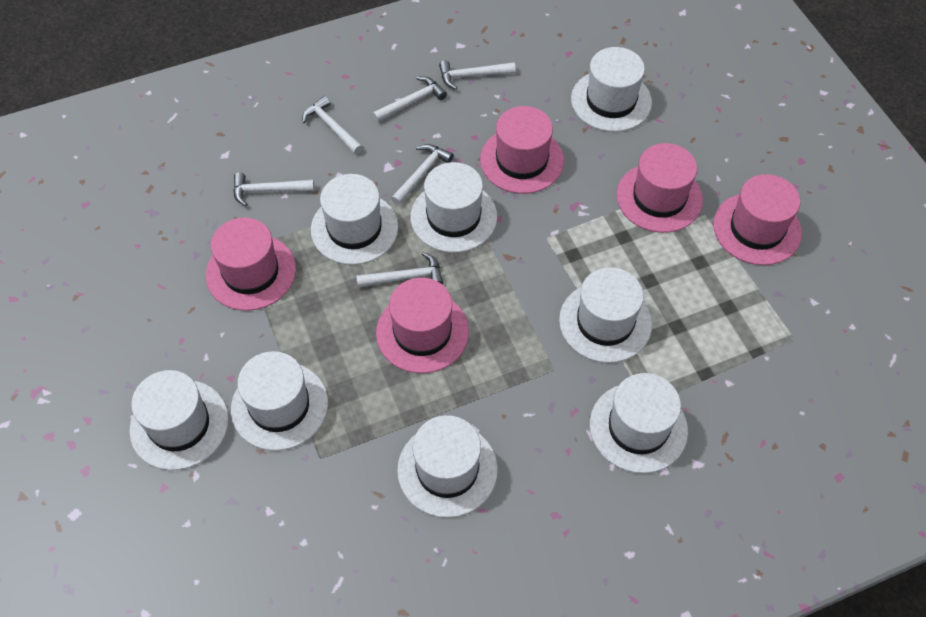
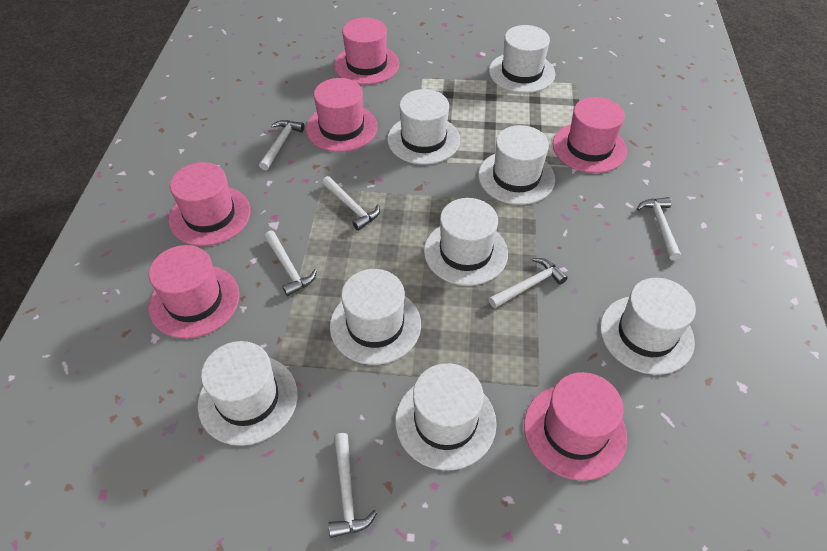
pink hat: [206,218,296,311] [376,278,469,373] [480,106,564,194] [616,143,703,233] [713,174,802,265] = 5 -> [149,245,240,339] [169,162,251,246] [306,78,378,152] [334,18,399,85] [524,372,627,481] [553,97,627,173] = 6

